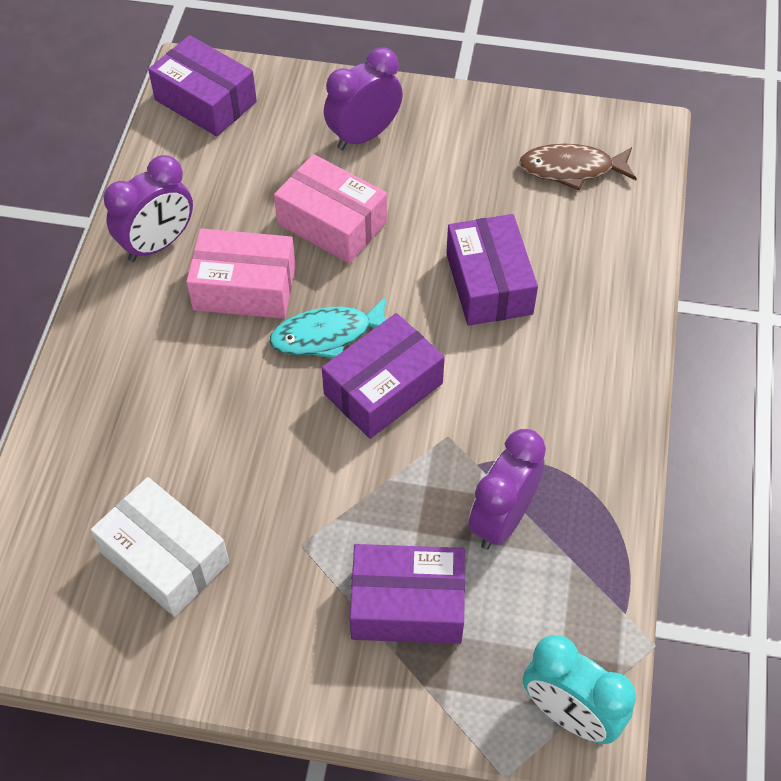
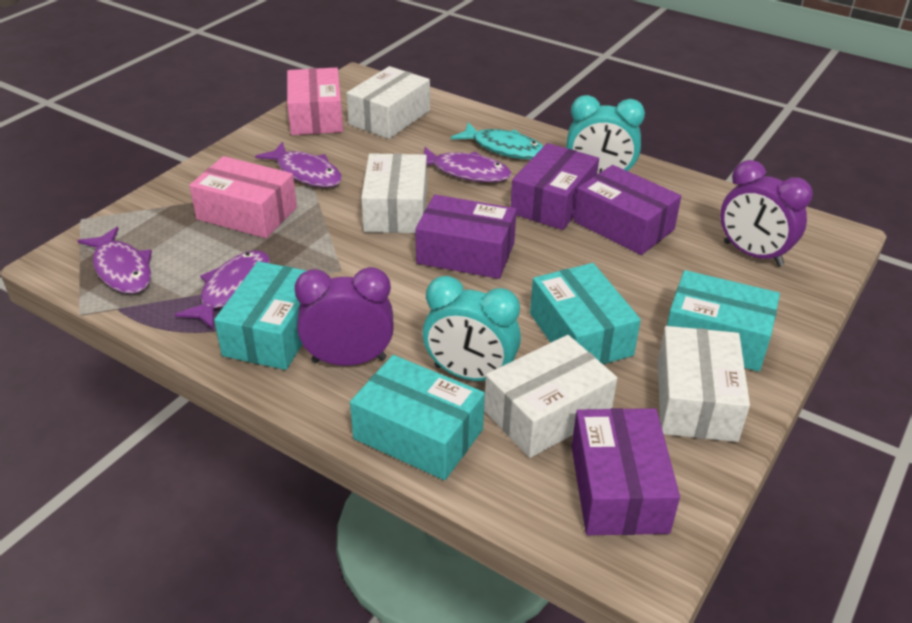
brown fish: [519,144,637,190] = 1 -> none = 0
purple clock: [104,155,193,262] [324,48,403,150] [469,429,546,550] = 3 -> [294,267,394,366] [720,160,813,266] = 2
purple fish: none = 0 -> [77,227,152,294] [175,250,270,329] [255,142,342,187] [424,147,511,182] = 4
turquoise box: none = 0 -> [214,261,306,370] [350,355,485,480] [530,263,641,365] [667,270,780,372] = 4
turquoise clock: [523,635,636,744] = 1 -> [423,276,521,381] [566,95,645,174] = 2
white box: [91,477,229,617] = 1 -> [346,66,430,139] [361,153,427,233] [484,335,617,458] [657,326,750,442] = 4

